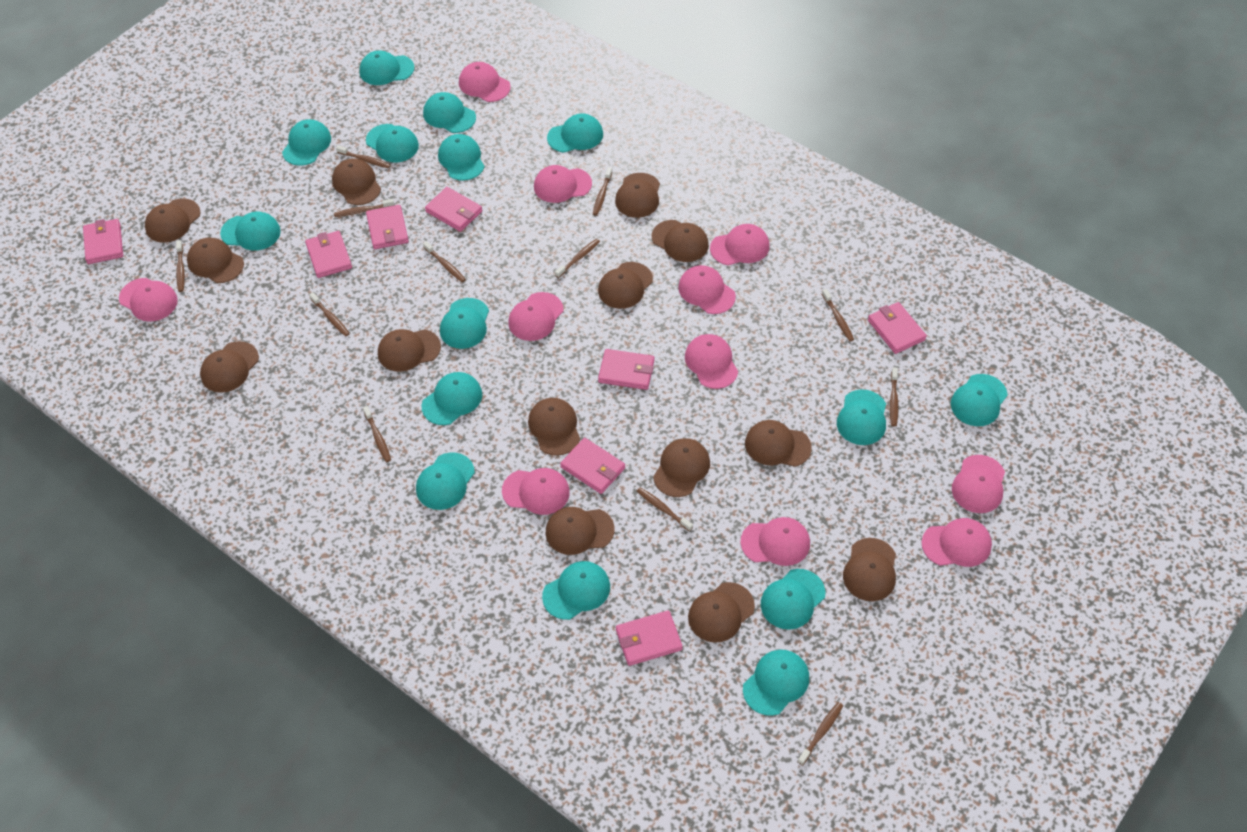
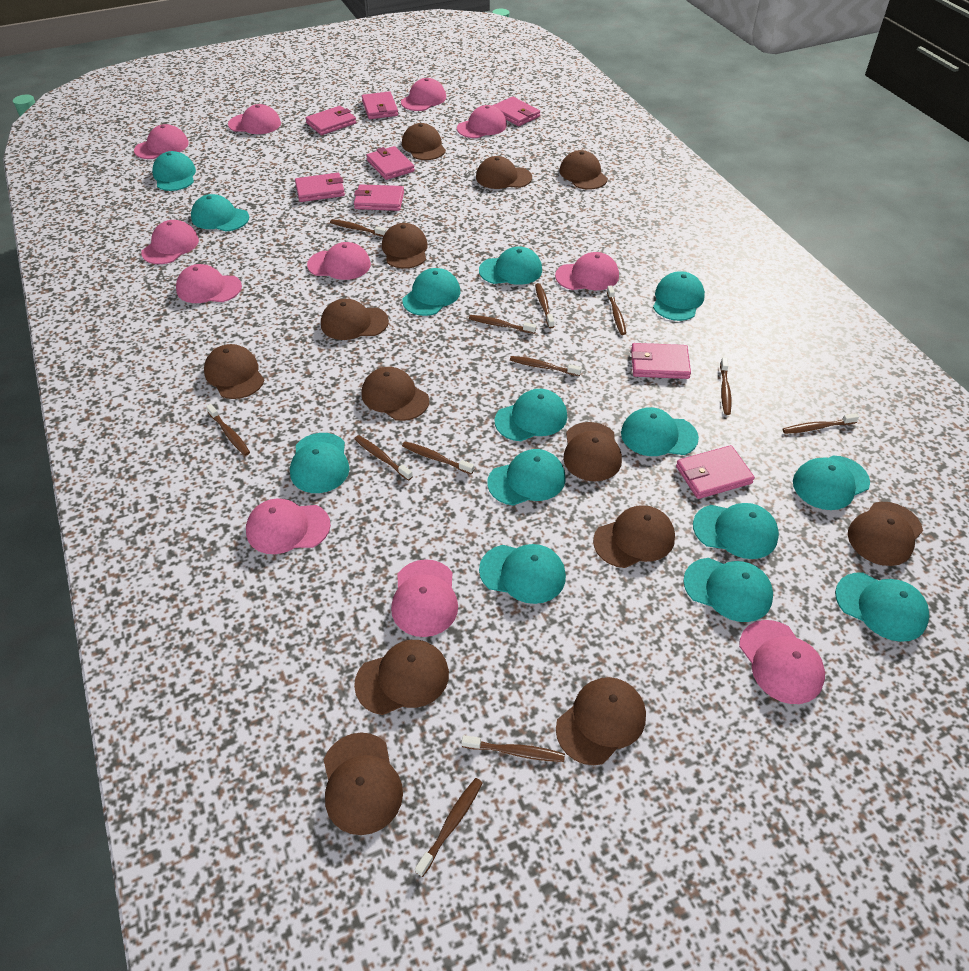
brown cap: [145,198,200,243] [187,238,244,283] [200,341,259,393] [332,158,381,205] [378,329,441,372] [528,398,580,456] [545,507,615,555] [598,262,653,309] [615,173,660,218] [652,220,709,262] [653,438,710,497] [688,582,755,643] [745,420,812,467] [843,538,896,601] = 14 -> [204,344,264,399] [321,299,389,340] [324,733,403,835] [354,640,449,715] [361,367,429,421] [382,223,428,269] [402,123,446,160] [476,156,532,189] [556,677,646,765] [559,150,608,189] [563,422,622,481] [593,505,675,568] [848,502,923,566] = 13
turquoise cap: [220,212,281,250] [282,119,331,166] [359,50,414,85] [366,124,419,162] [416,452,475,510] [422,372,482,425] [423,92,476,133] [438,134,484,180] [440,298,489,349] [542,561,610,620] [547,113,603,153] [743,650,809,716] [761,569,825,630] [837,389,886,445] [951,374,1008,426] = 15 -> [152,151,196,191] [191,194,249,232] [290,433,350,493] [402,268,461,316] [479,246,542,285] [479,544,566,604] [487,449,566,506] [495,389,567,441] [621,407,699,456] [653,271,705,321] [683,558,773,622] [693,503,779,559] [793,456,870,510] [835,572,929,642] = 14

